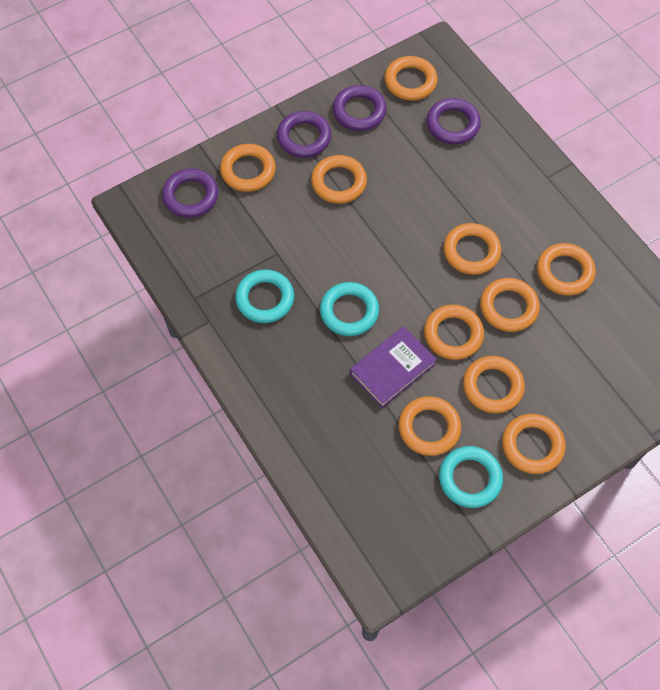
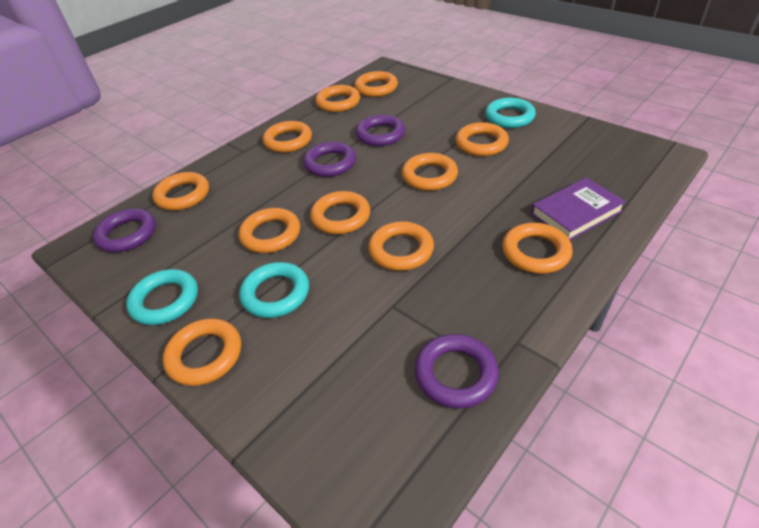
orange ring: [220,144,276,192] [311,155,367,204] [385,56,438,101] [399,396,461,456] [424,305,484,360] [443,223,501,275] [463,356,525,413] [480,278,540,332] [502,414,566,474] [537,243,596,296] = 10 -> [152,172,209,211] [163,318,241,386] [238,208,300,253] [263,121,312,153] [310,191,370,234] [315,85,360,112] [354,71,398,97] [368,221,434,271] [402,153,458,191] [455,122,509,156] [502,223,573,274] = 11

